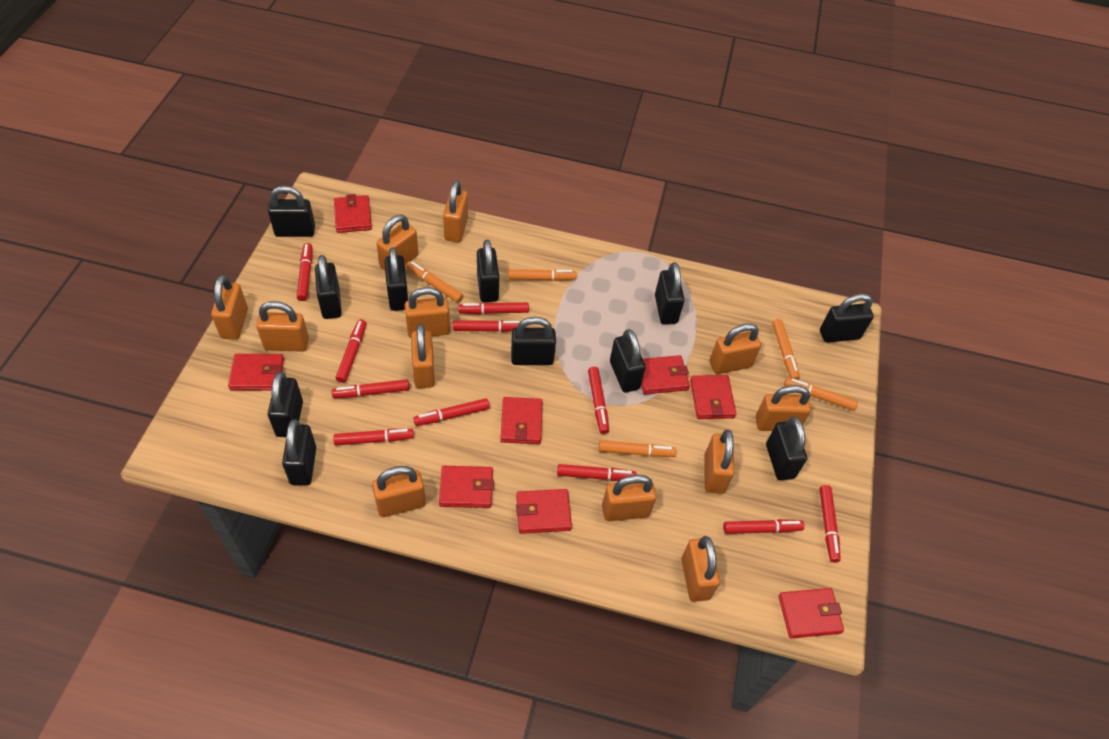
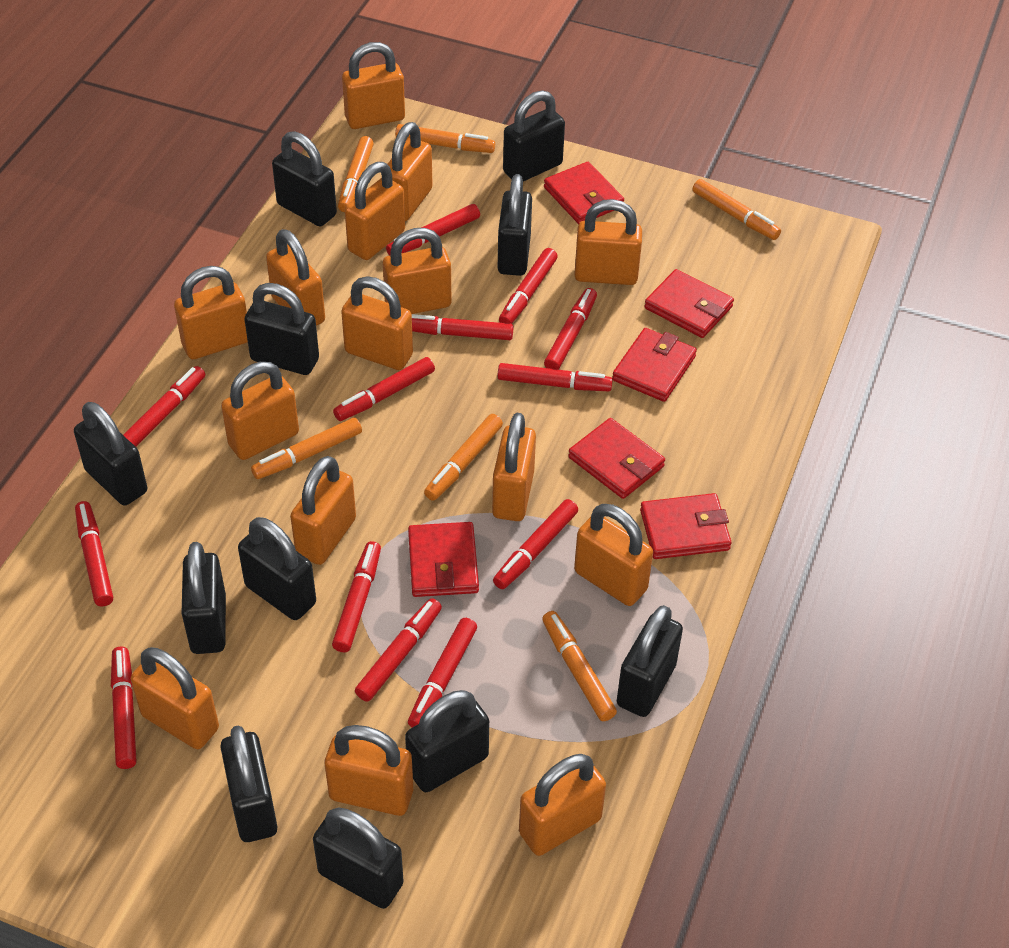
orange marker: [406,261,463,303] [508,269,576,281] [599,440,676,457] [772,319,800,380] [784,378,858,410] = 5 -> [251,418,362,479] [338,136,374,212] [395,124,495,153] [424,414,503,501] [542,611,617,721] [692,179,781,240] = 6
orange padlock: [211,275,248,340] [256,301,309,352] [372,466,426,517] [376,214,418,270] [405,287,450,338] [411,324,435,388] [443,180,468,242] [602,475,656,521] [681,536,720,602] [704,429,734,494] [710,323,761,374] [756,385,811,431] = 12 -> [131,647,219,749] [174,266,248,359] [221,362,299,460] [266,229,325,326] [290,456,356,565] [325,725,413,816] [341,276,413,370] [342,42,405,129] [345,162,405,260] [383,228,451,314] [387,122,433,221] [492,413,536,521] [519,754,606,856] [574,199,642,285] [574,504,653,606] = 15
red marker: [297,243,312,301] [332,379,409,398] [333,429,414,446] [336,319,367,383] [413,398,490,426] [453,320,521,332] [458,302,529,314] [557,464,637,481] [588,367,609,434] [723,519,805,534] [819,485,841,563] = 11 -> [75,501,113,607] [111,647,137,769] [123,366,205,447] [332,541,381,652] [333,357,435,421] [355,598,442,702] [386,204,480,256] [408,618,477,727] [412,314,513,340] [493,499,578,589] [497,363,613,391] [499,248,558,324] [544,288,597,370] = 13
red wallet: [228,354,284,391] [334,194,372,233] [439,466,494,508] [500,397,542,444] [516,489,572,534] [641,355,690,394] [690,375,736,419] [779,588,844,638] = 8 -> [408,522,479,597] [544,162,624,224] [568,418,665,499] [612,328,697,402] [640,493,732,559] [644,269,734,338] = 6

